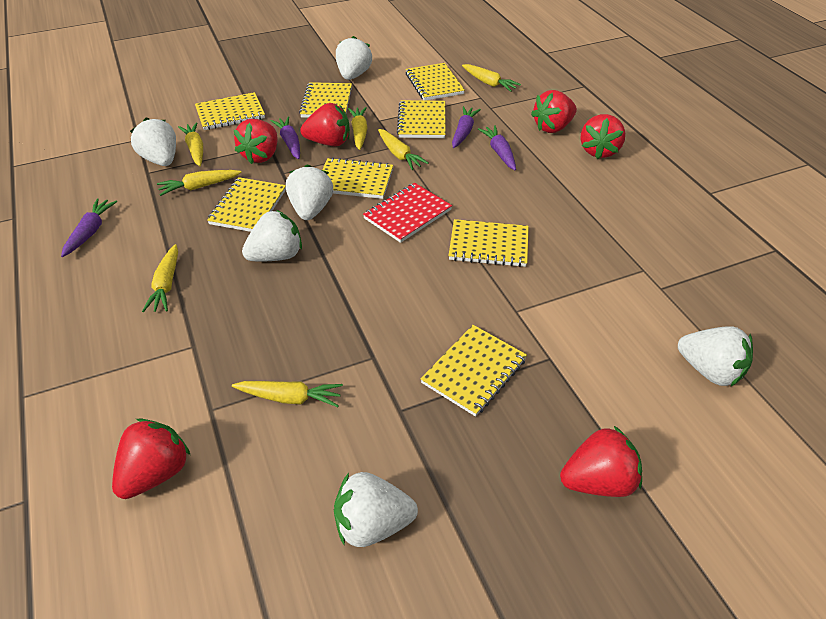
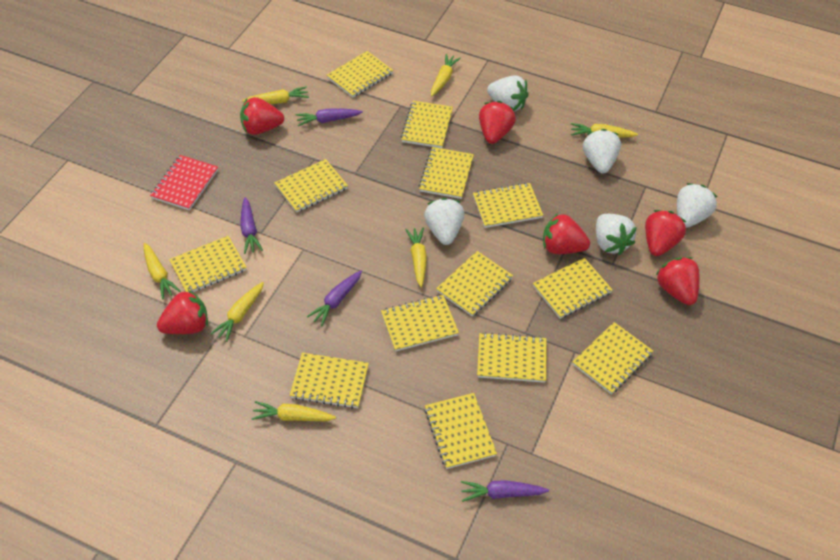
white strawberry: [130,118,176,166] [242,210,302,262] [286,164,333,220] [334,472,418,547] [336,36,372,80] [678,326,753,387] = 6 -> [424,198,464,245] [487,75,529,111] [583,129,621,173] [596,214,637,255] [677,183,717,228] = 5
yellow notebook: [195,92,265,130] [207,177,286,232] [299,82,352,118] [322,157,393,199] [397,100,446,138] [406,63,465,101] [420,325,527,417] [448,219,529,267] = 8 -> [169,236,247,293] [274,159,348,213] [290,353,369,409] [327,51,393,98] [381,295,459,352] [401,101,453,148] [419,147,474,199] [425,393,497,469] [436,251,513,317] [473,183,543,228] [477,332,546,383] [533,258,613,319] [573,322,653,394] = 13

